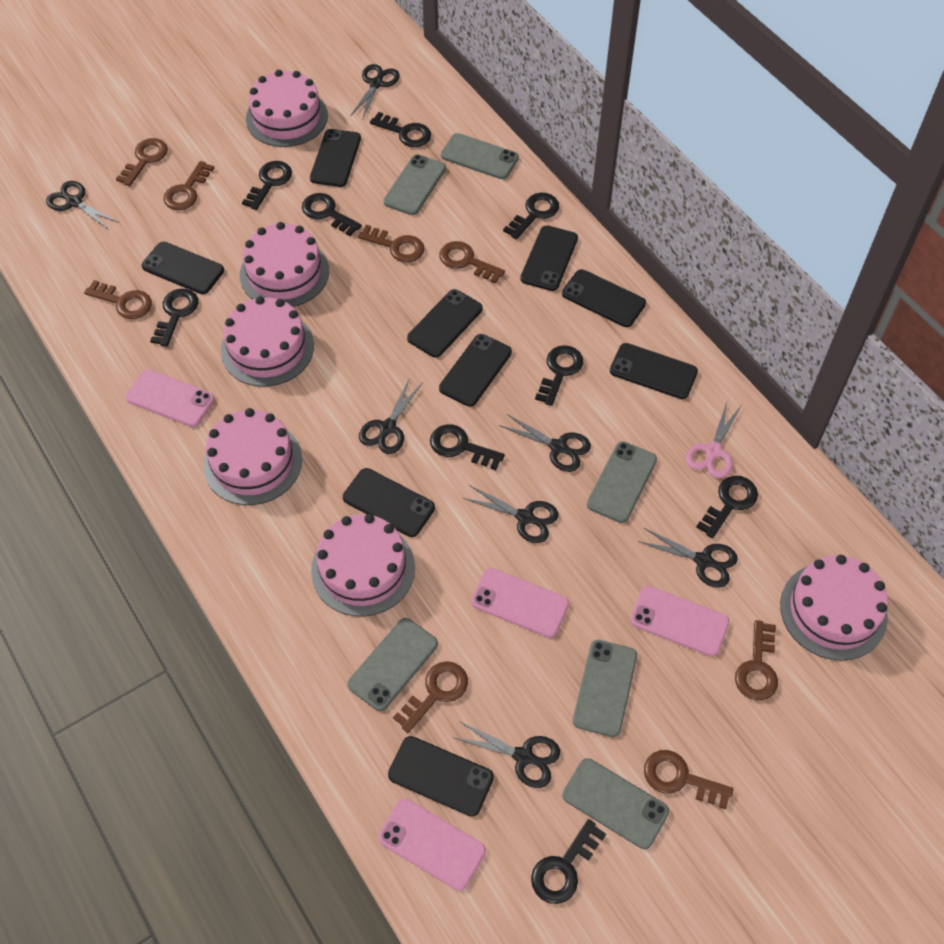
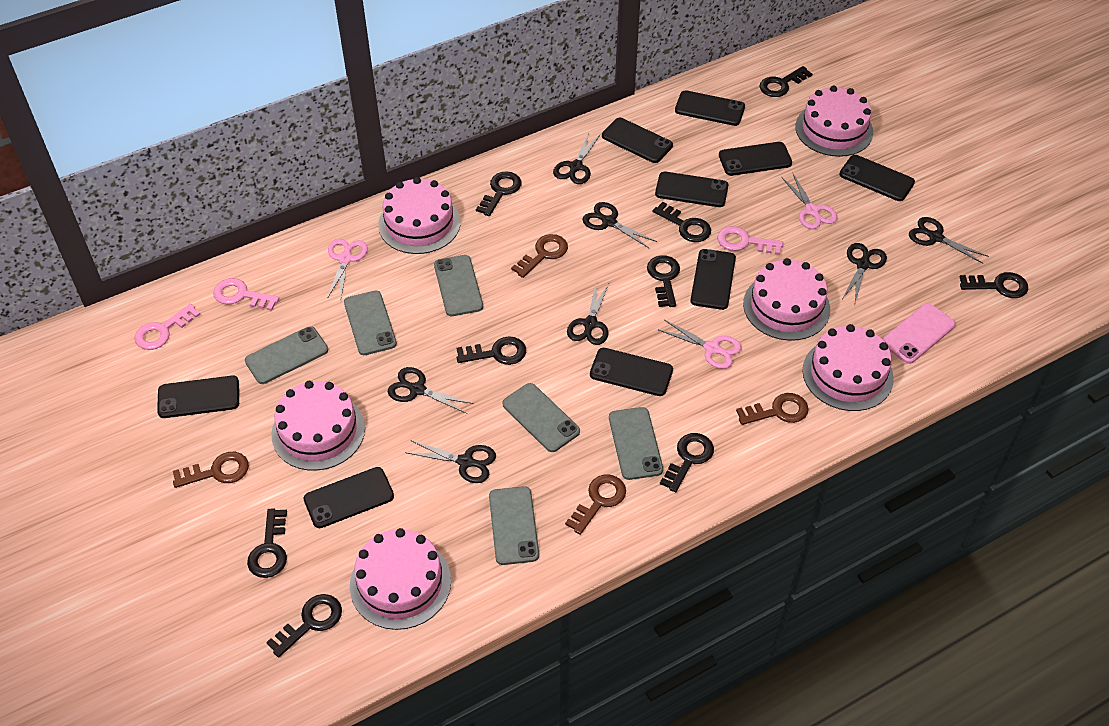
brown key: [84,280,152,319] [116,138,168,186] [163,161,214,210] [358,225,425,263] [393,661,468,733] [439,241,505,284] [644,750,734,809] [735,620,778,700] = 8 -> [173,452,249,488] [511,234,568,278] [565,474,626,535] [736,393,809,425] = 4
pink key: none = 0 -> [134,303,201,350] [213,278,279,311] [717,226,783,255] = 3
pink phone: [126,369,215,427] [378,799,486,891] [471,568,569,638] [630,586,729,656] = 4 -> [882,303,956,364] = 1
pink scissors: [686,402,741,478] = 1 -> [327,239,368,299] [659,320,742,369] [781,174,837,229] = 3

